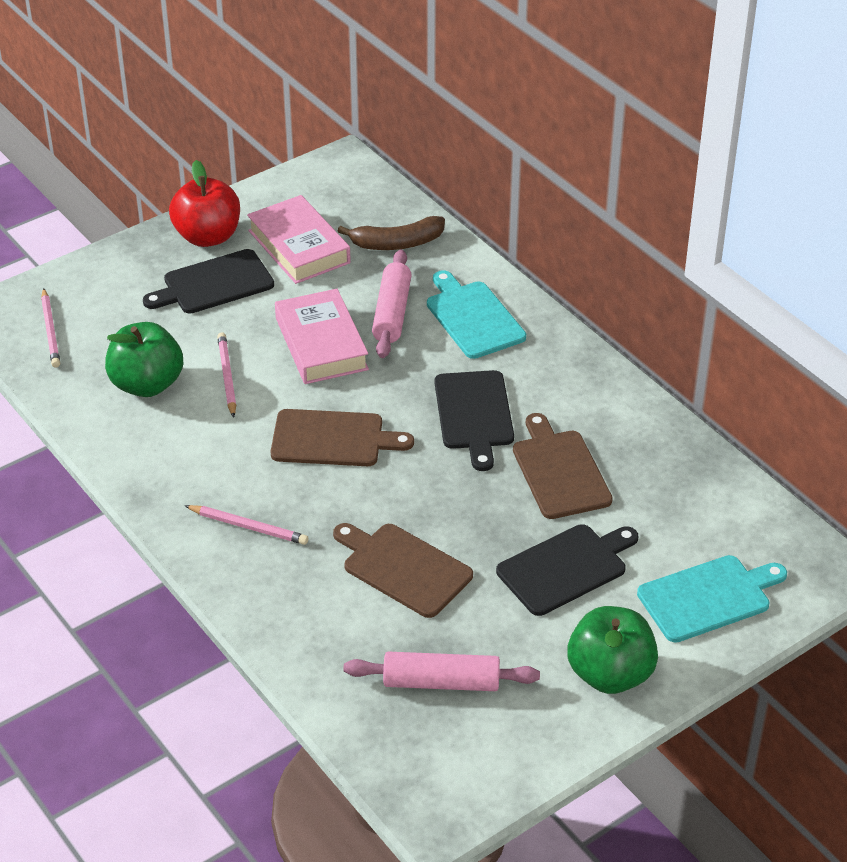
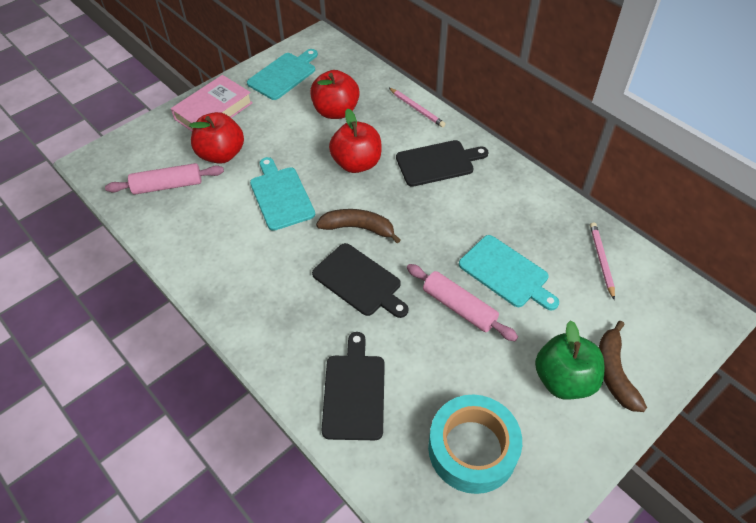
brown banana: [338,216,445,250] = 1 -> [316,209,401,243] [599,321,647,412] = 2
brown cutting board: [271,409,414,466] [333,523,473,618] [513,413,613,519] = 3 -> none = 0
green apple: [105,322,183,397] [567,606,658,694] = 2 -> [535,320,604,400] = 1
pink book: [247,195,351,284] [275,289,369,384] = 2 -> [171,75,253,131] = 1
pink pencil: [41,288,60,368] [184,505,308,545] [217,332,236,418] = 3 -> [389,88,446,127] [590,222,615,300] = 2
red apple: [169,160,240,247] = 1 -> [189,112,244,164] [310,70,360,119] [329,109,382,173] = 3
turquoise cutting board: [427,270,526,359] [637,555,787,642] = 2 -> [247,49,318,100] [250,157,315,231] [459,235,559,311] = 3
turquoise tape: none = 0 -> [428,395,522,494] = 1

